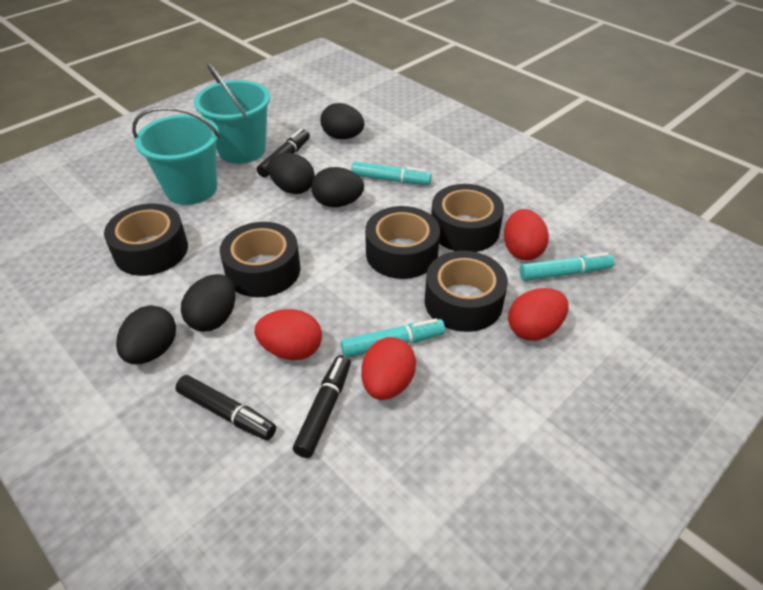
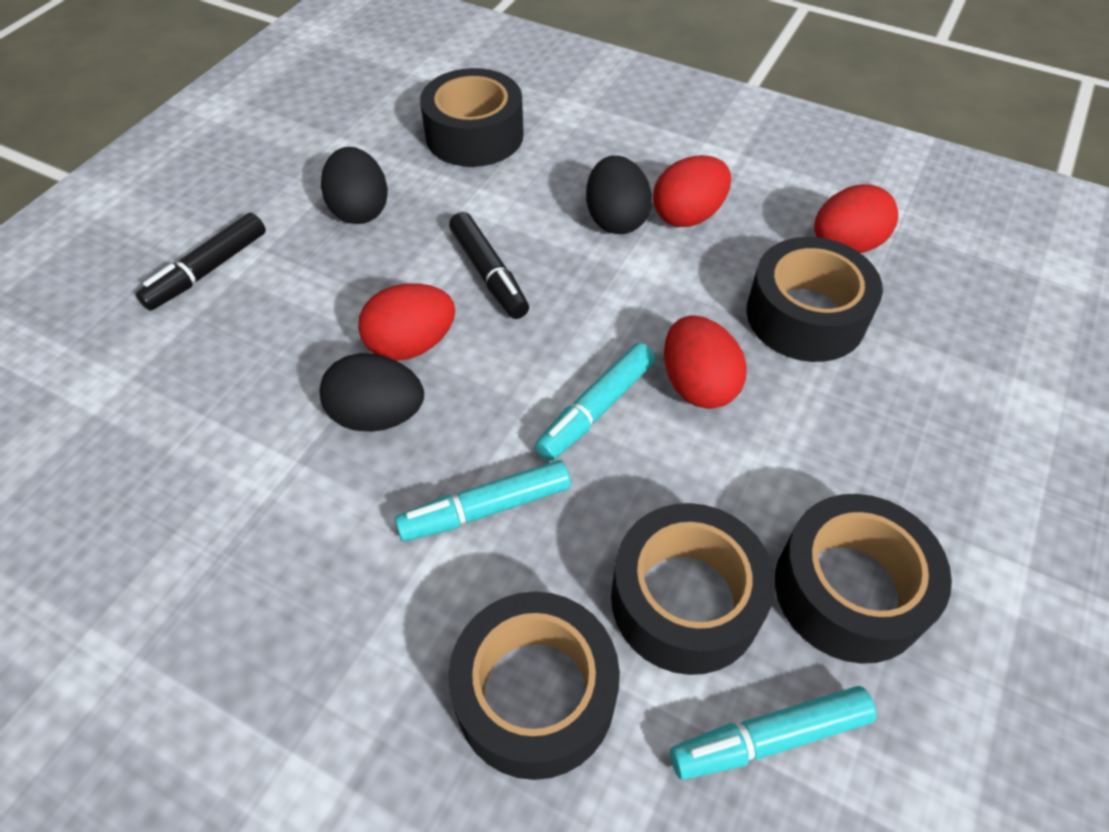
black egg: [116,305,176,364] [181,274,235,332] [268,153,315,194] [311,167,364,207] [320,103,364,139] = 5 -> [320,353,424,432] [321,147,388,224] [586,156,652,234] = 3
black marker: [175,375,276,440] [257,129,310,178] [293,355,351,458] = 3 -> [136,213,266,311] [449,212,529,319] = 2
turquoise bucket: [132,107,220,205] [194,62,270,164] = 2 -> none = 0

